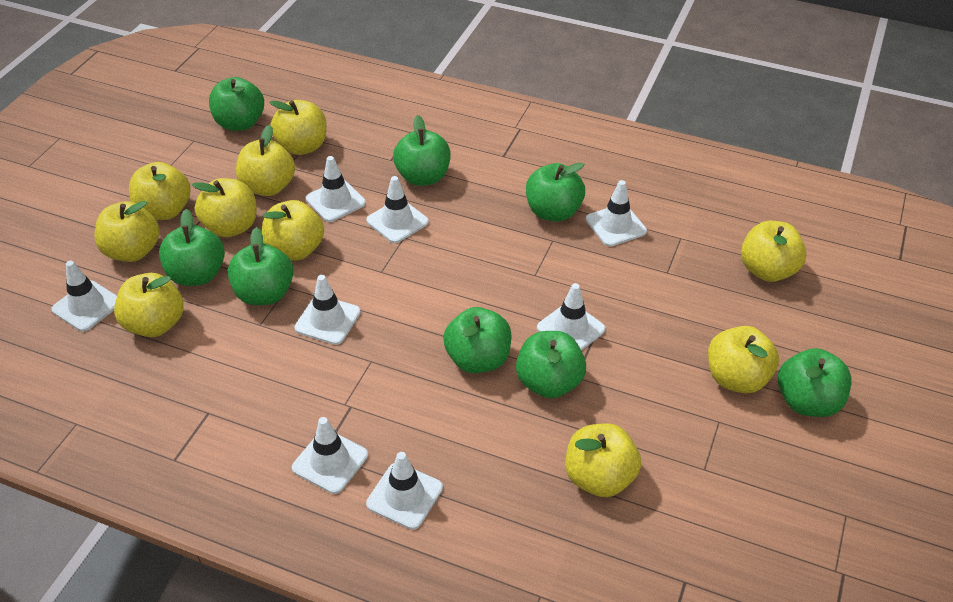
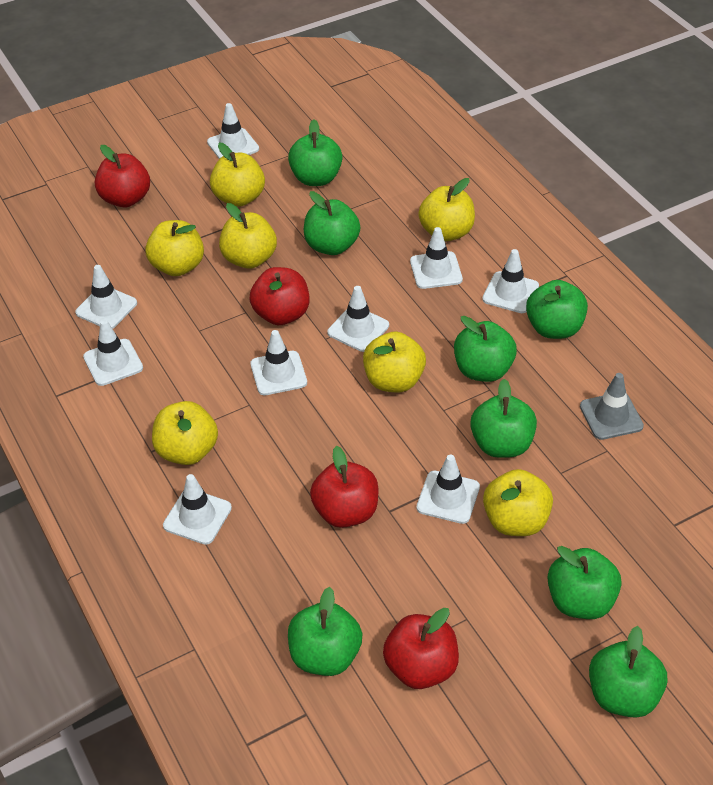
grey traffic cone: none = 0 -> [580,373,644,440] = 1
red apple: none = 0 -> [95,145,150,207] [249,267,309,325] [310,446,378,528] [383,608,459,689] = 4
white traffic cone: [51,261,117,332] [292,417,368,494] [294,275,361,345] [306,156,366,222] [366,176,429,243] [366,452,443,530] [537,283,606,351] [586,180,647,246] = 8 -> [75,265,137,329] [83,319,143,386] [163,474,232,545] [207,103,259,159] [250,330,307,395] [327,286,389,352] [410,227,463,289] [417,455,480,524] [482,249,539,313] = 9
yellow apple: [94,201,160,262] [114,273,184,337] [129,162,191,220] [192,178,257,237] [236,125,295,196] [262,200,324,260] [269,100,327,155] [566,423,641,497] [708,326,779,393] [741,221,807,282] = 10 -> [145,220,204,276] [152,401,218,465] [210,142,265,207] [219,203,277,269] [363,331,426,393] [418,178,475,241] [483,469,553,536] = 7

